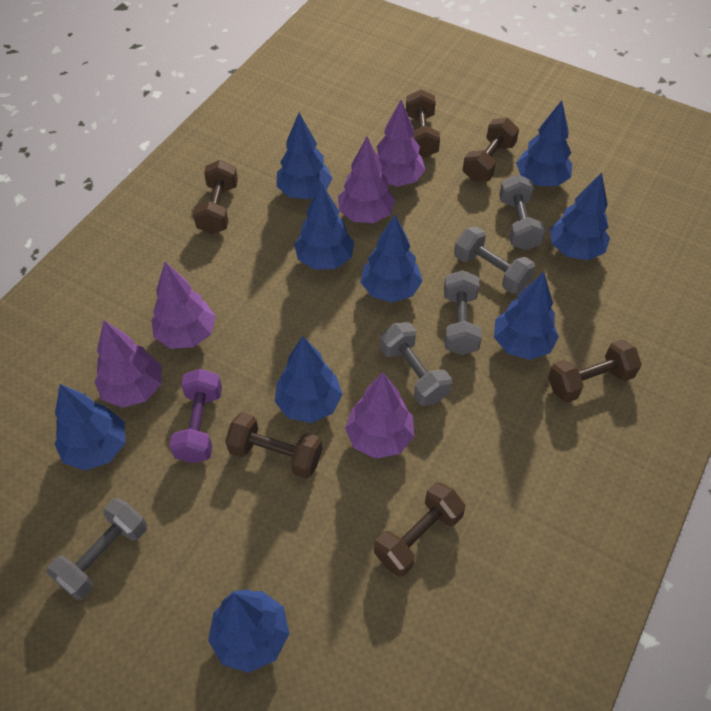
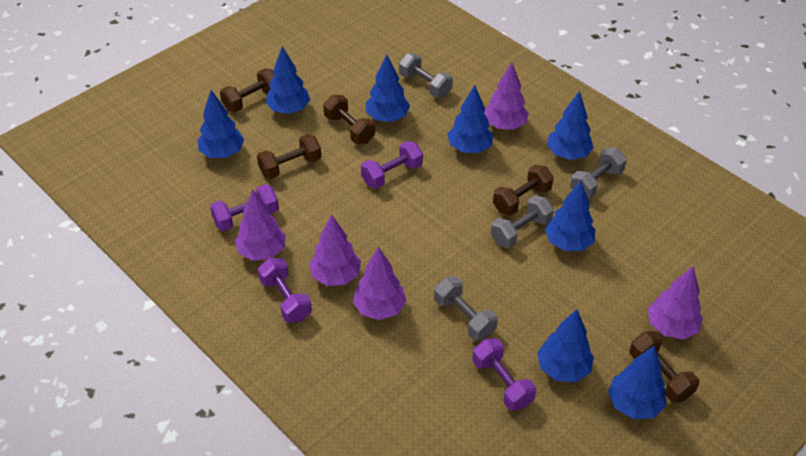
blue tree: [55,384,125,471] [208,589,289,673] [275,336,343,423] [276,113,333,199] [294,183,354,270] [361,215,423,302] [494,272,559,360] [516,100,572,186] [550,172,610,260] = 9 -> [198,90,244,158] [265,46,310,114] [366,55,410,122] [447,85,494,153] [537,309,594,383] [545,181,595,251] [547,91,594,160] [608,346,666,419] = 8
brown dumbbell: [193,160,238,234] [225,412,322,479] [374,482,465,577] [406,89,440,158] [463,118,519,182] [548,339,642,403] = 6 -> [220,68,274,112] [257,134,321,179] [323,95,375,144] [493,165,554,215] [629,331,699,403] = 5
grey dumbbell: [47,498,147,600] [380,322,452,406] [444,270,482,355] [454,226,535,293] [499,174,546,250] = 5 -> [399,53,453,98] [434,276,498,341] [491,195,554,248] [570,147,627,199] = 4
purple dumbbell: [169,369,222,463] = 1 -> [210,184,279,231] [258,258,312,323] [361,141,423,189] [472,338,536,411] = 4

